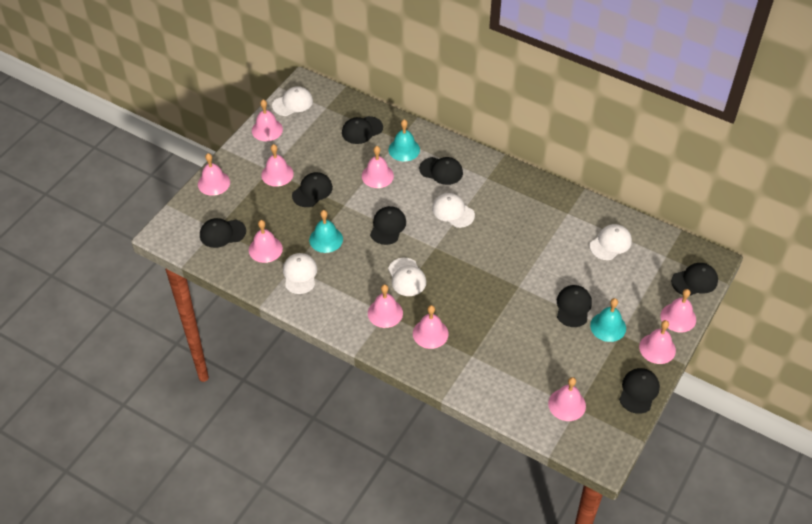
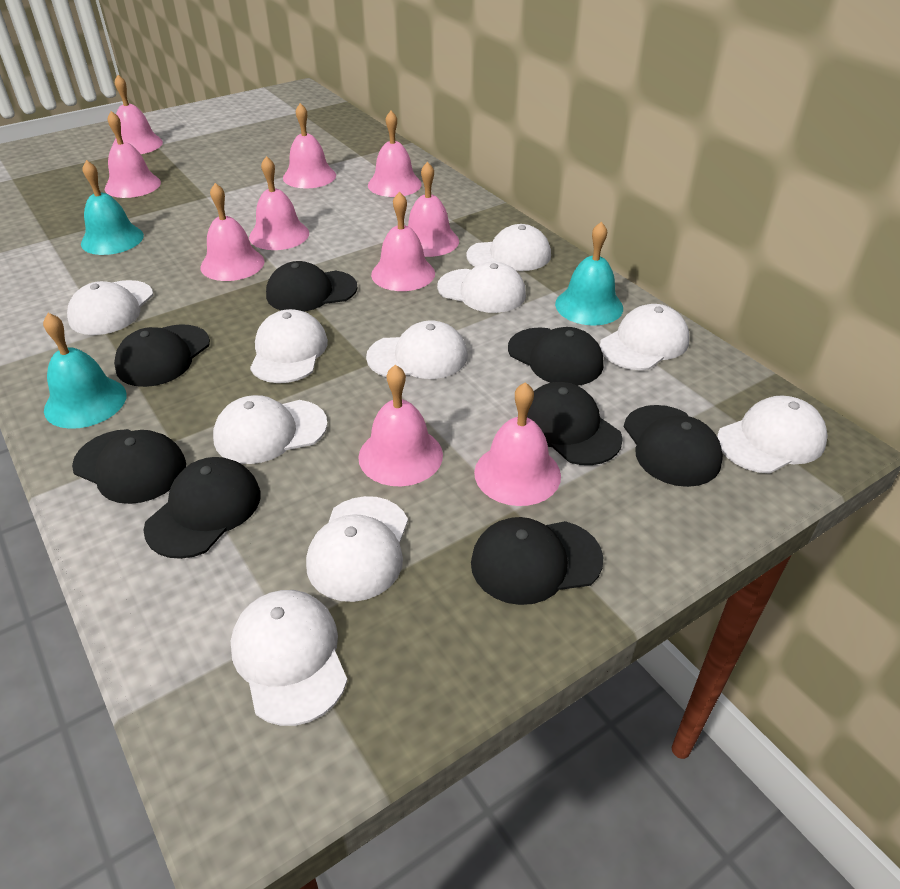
white cap: [272,86,313,116] [283,253,317,294] [388,258,426,296] [432,193,475,228] [589,224,632,260] = 5 -> [67,280,153,335] [213,395,328,464] [231,590,347,726] [250,309,328,383] [306,496,408,602] [366,320,468,379] [437,261,526,313] [466,224,551,271] [600,304,690,370] [717,396,828,474] = 10

